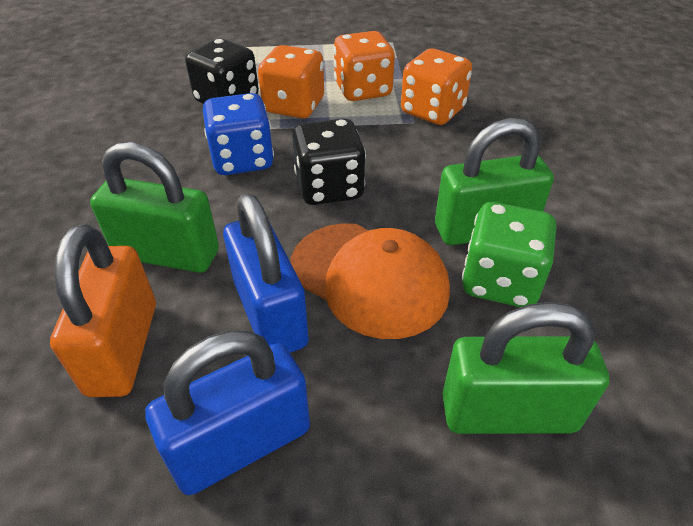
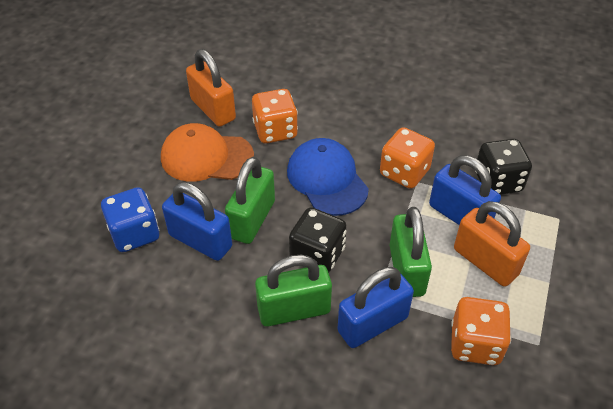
blue cap: none = 0 -> [287,138,369,216] = 1
blue padlock: [145,330,310,495] [223,193,309,353] = 2 -> [162,182,232,261] [337,267,414,348] [429,155,501,225] = 3
green dice: [462,202,556,307] = 1 -> none = 0
orange padlock: [50,224,156,397] = 1 -> [186,49,236,127] [454,201,530,287] = 2

